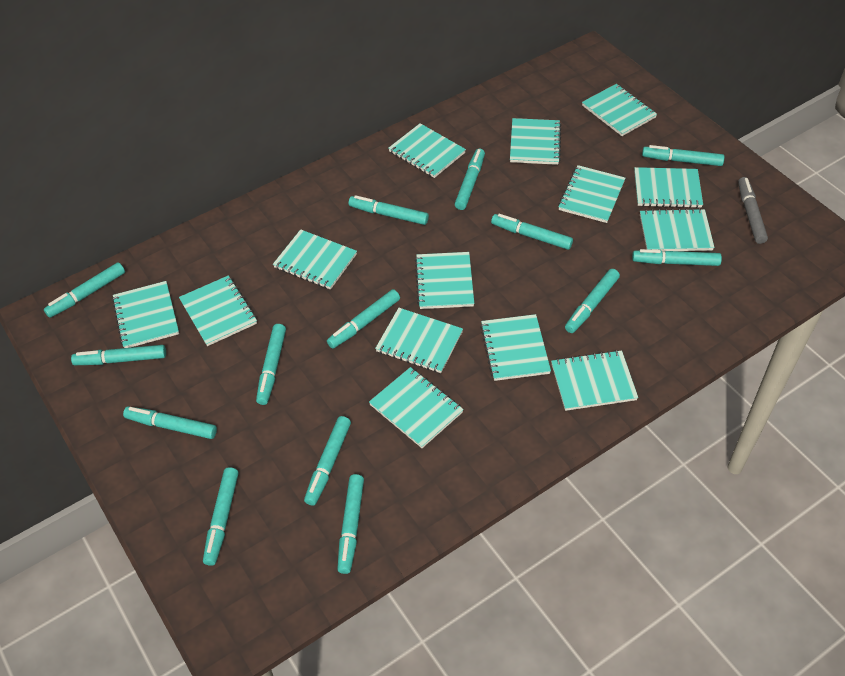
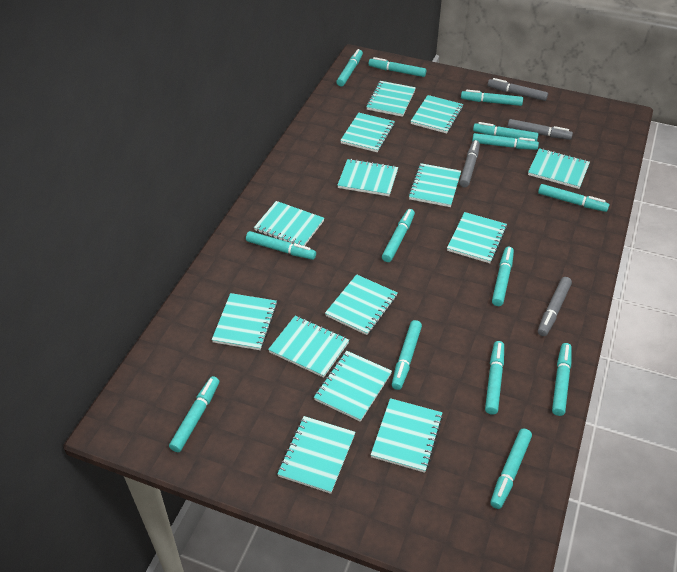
grey marker: [738,177,768,244] = 1 -> [459,140,480,187] [487,78,548,101] [507,119,573,140] [538,277,572,336] = 4

